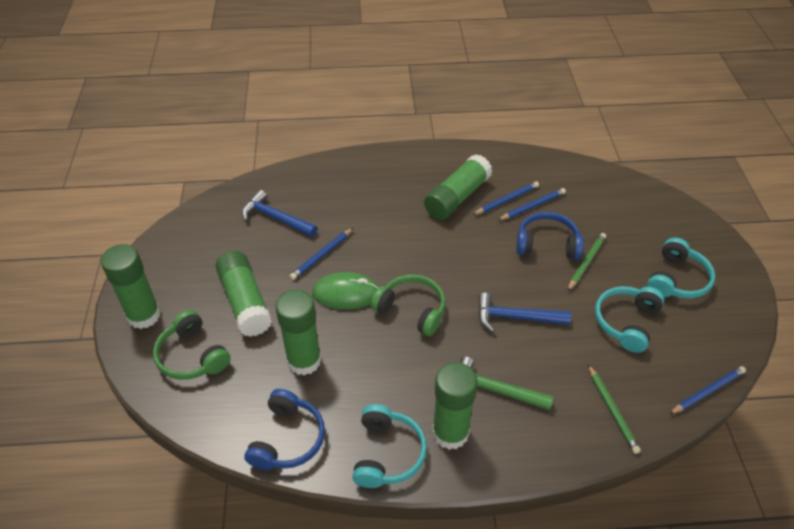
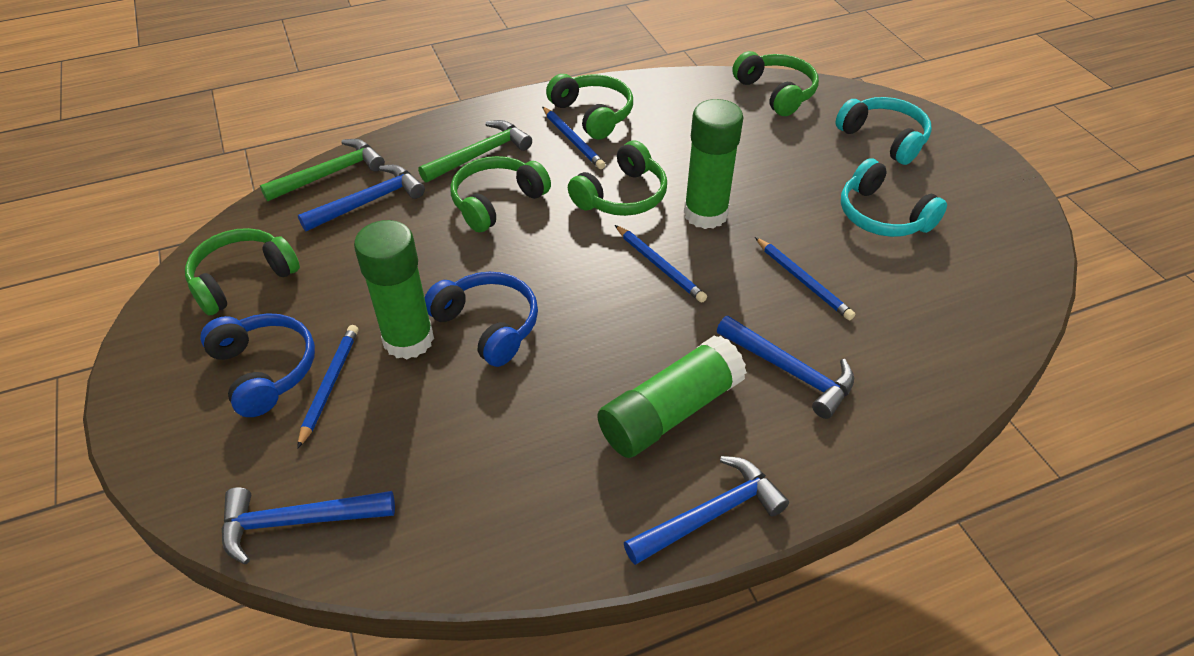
blue hammer: [242,190,317,237] [478,293,571,332] = 2 -> [222,487,395,564] [298,165,425,231] [624,456,789,565] [717,316,854,419] = 4
green glue stick: [101,244,160,329] [216,251,272,337] [275,289,321,376] [424,154,492,220] [432,362,478,450] = 5 -> [354,220,434,360] [598,335,747,458] [684,99,743,229] = 3
green hammer: [460,356,554,411] = 1 -> [260,139,385,201] [418,120,532,182] = 2
green headphones: [153,310,231,380] [371,274,446,336] = 2 -> [185,228,300,316] [451,156,551,232] [546,74,633,139] [568,140,667,216] [732,51,819,116] = 5
green mouse: [312,272,379,309] = 1 -> none = 0
green pencil: [568,233,606,291] [588,364,641,454] = 2 -> none = 0
turquoise headphones: [352,404,427,488] [595,286,664,353] [647,238,715,299] = 3 -> [835,97,932,165] [841,158,947,237] = 2

